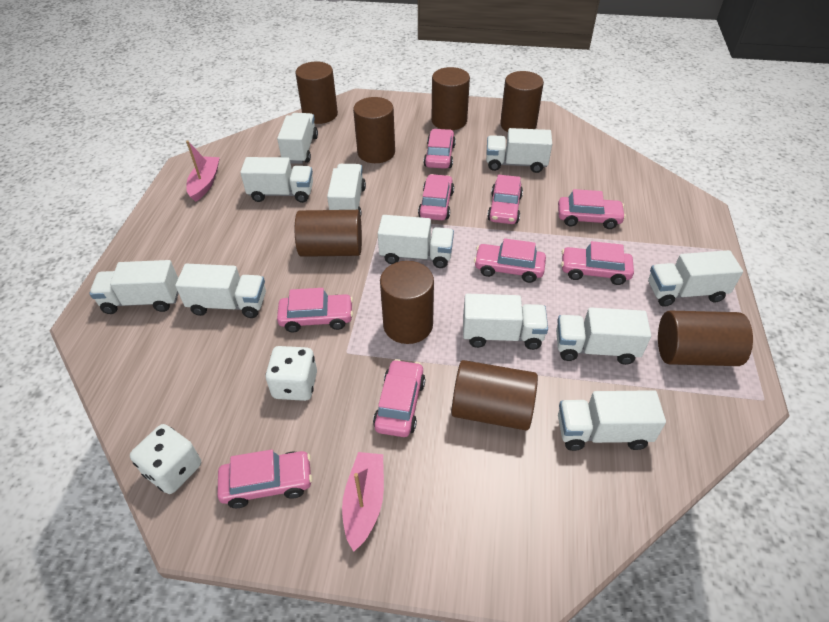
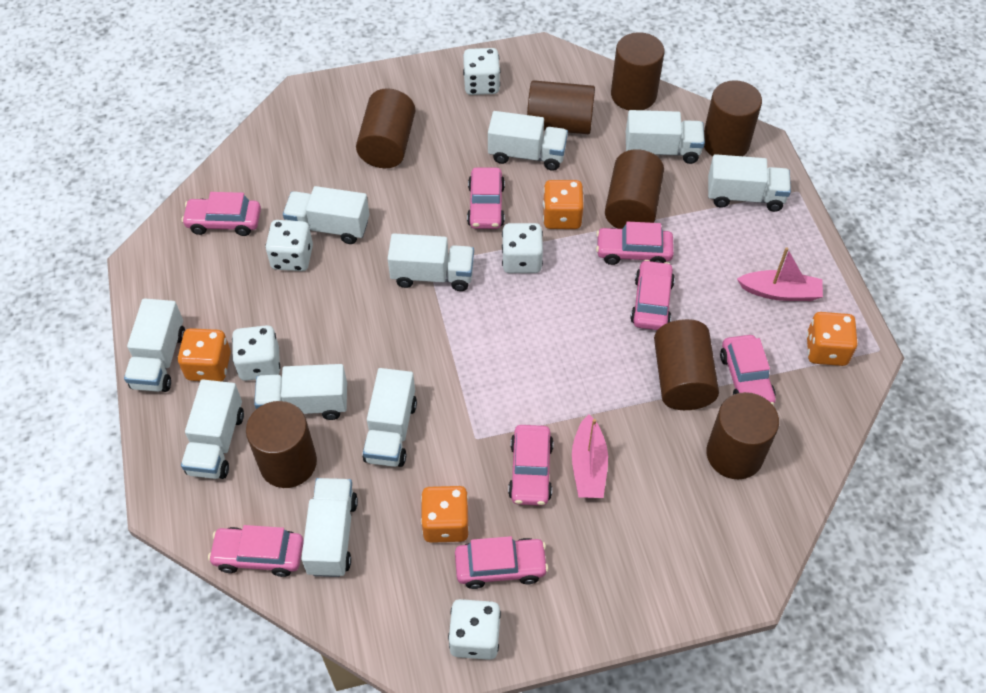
orange dice: none = 0 -> [178,328,231,381] [421,486,469,543] [543,180,584,229] [806,312,857,366] = 4
pink car: [217,449,312,508] [277,288,353,332] [373,359,425,437] [418,174,454,220] [424,129,456,169] [474,238,546,283] [487,175,523,224] [558,189,626,229] [561,241,634,285] = 9 -> [182,192,261,236] [208,525,304,577] [455,536,549,589] [467,167,505,229] [508,425,554,506] [596,222,674,265] [630,260,675,330] [720,335,776,405] = 8
white dice: [130,424,201,494] [265,346,317,401] = 2 -> [232,325,280,381] [265,220,313,271] [448,599,501,660] [463,48,500,95] [502,223,543,273] = 5
white truck: [89,260,178,314] [175,264,266,318] [240,157,313,203] [277,113,318,164] [327,164,366,216] [378,215,454,268] [463,294,548,350] [486,128,552,173] [556,307,651,365] [558,390,666,451] [648,250,743,307] = 11 -> [124,298,185,392] [181,379,244,479] [254,364,347,420] [283,186,369,244] [301,478,358,577] [363,368,417,467] [388,233,474,291] [488,111,568,171] [626,110,705,164] [708,154,791,212] = 10

